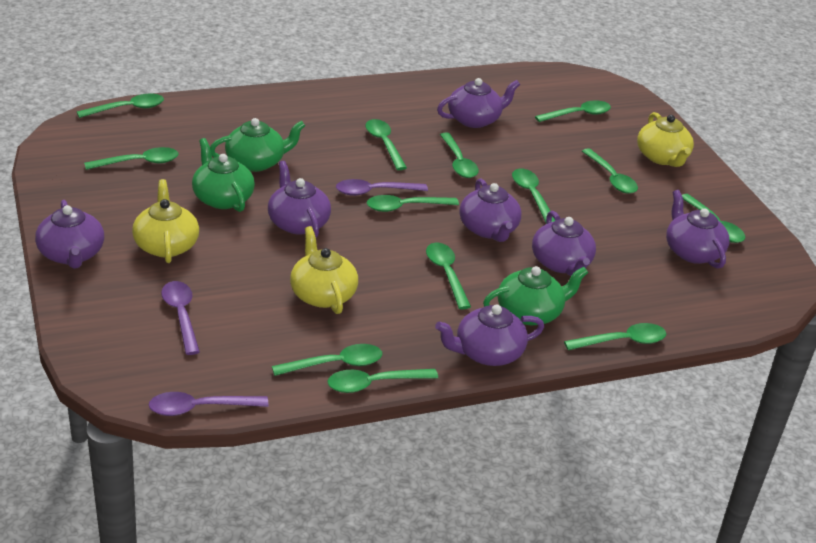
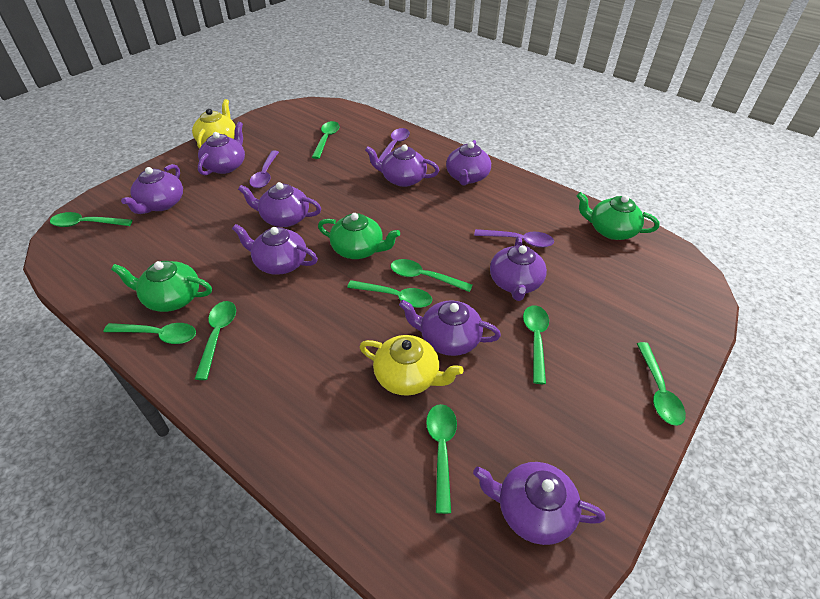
green spoon: [77,94,164,118] [84,147,179,170] [272,344,382,376] [328,369,438,393] [366,119,407,170] [367,195,459,212] [426,243,471,309] [440,132,479,178] [512,168,556,223] [535,100,611,122] [564,323,666,350] [582,149,638,194] [682,194,745,243] = 13 -> [50,212,132,227] [104,323,196,344] [195,301,236,380] [312,121,340,159] [347,280,432,308] [390,259,473,292] [426,404,457,514] [523,305,549,384] [637,342,686,426] = 9
purple teapot: [35,200,104,269] [268,161,331,238] [435,305,544,366] [437,78,520,128] [459,178,521,242] [532,211,596,276] [666,190,730,269] = 7 -> [121,164,183,214] [198,122,245,175] [232,224,318,275] [238,182,321,227] [365,144,439,187] [399,300,501,356] [446,140,491,186] [473,462,605,545] [490,236,547,301] = 9
yellow teapot: [132,179,199,263] [290,226,358,314] [637,112,694,167] = 3 -> [192,99,235,149] [359,335,463,396] = 2

